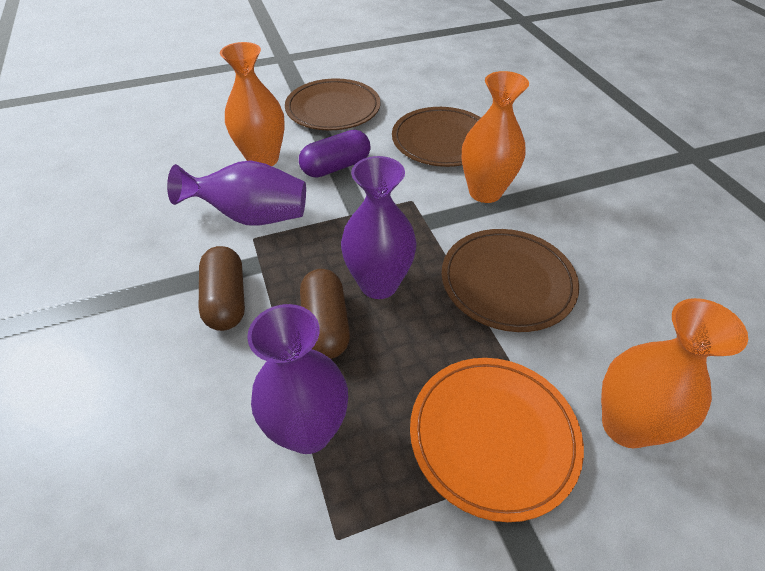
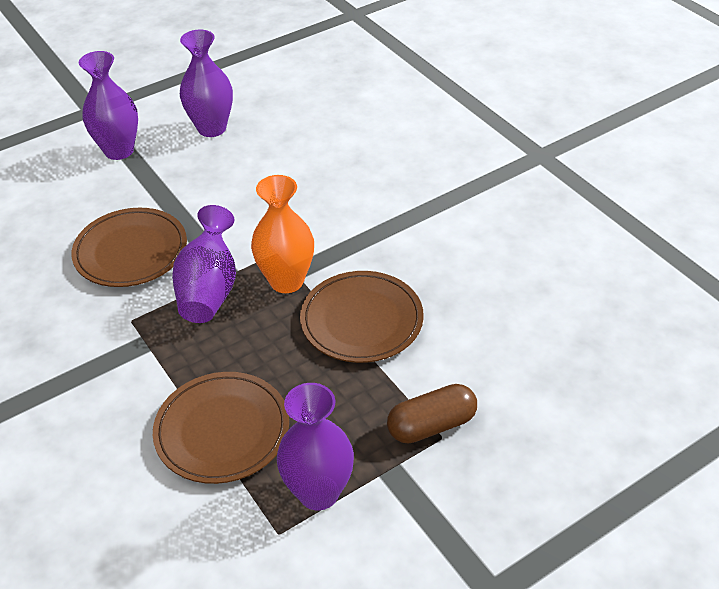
brown capsule: [199,246,245,331] [300,269,350,359] = 2 -> [387,384,477,444] = 1
orange plate: [410,358,584,522] = 1 -> none = 0
orange vase: [220,42,285,166] [462,71,529,203] [601,298,748,448] = 3 -> [251,175,314,293] = 1
purple capsule: [299,130,371,178] = 1 -> none = 0
purple vase: [167,160,306,226] [247,304,348,454] [341,156,417,299] = 3 -> [79,51,138,160] [172,205,236,323] [180,30,233,137] [277,383,354,510] = 4

